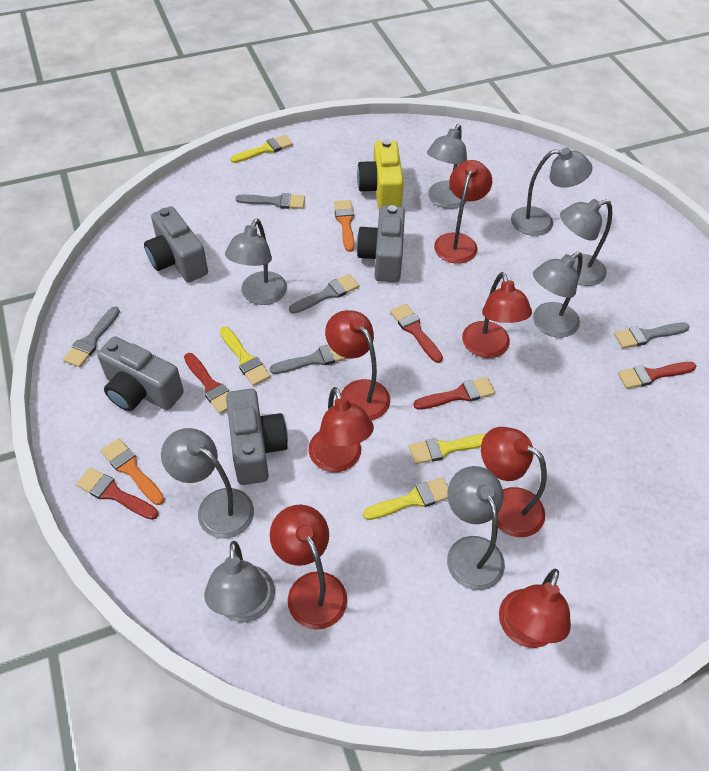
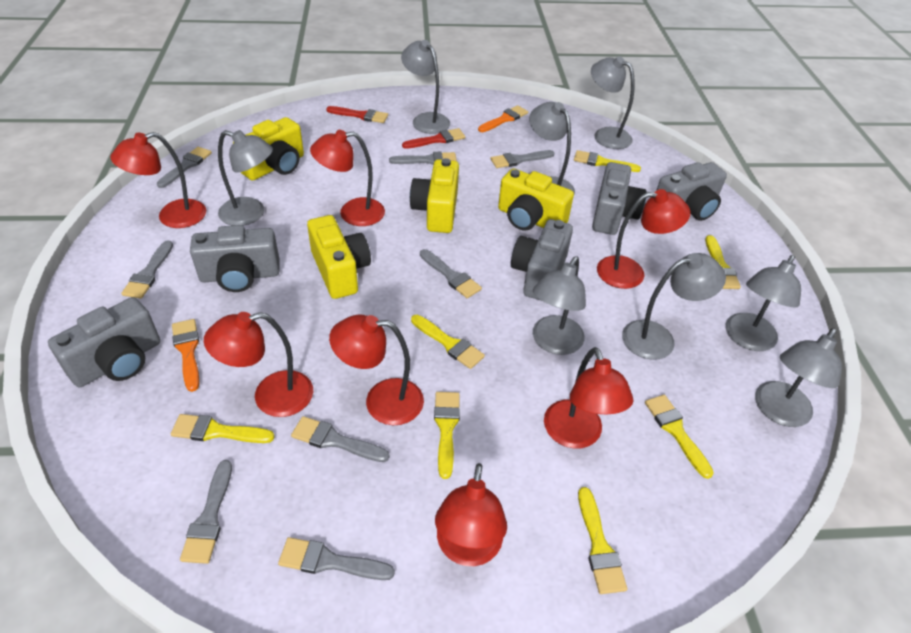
grey brush: [63,306,120,367] [235,193,305,209] [270,345,349,374] [289,274,359,314] [614,323,690,348] = 5 -> [121,240,173,299] [157,147,212,188] [180,460,232,564] [278,537,395,580] [291,416,389,462] [389,152,457,165] [420,249,482,298] [490,150,554,168] = 8
grey camera: [97,336,184,411] [144,206,208,282] [226,389,288,485] [356,205,405,282] = 4 -> [48,297,160,388] [190,225,280,292] [511,219,573,301] [592,162,647,235] [656,162,727,221] = 5
red brush: [76,467,158,520] [184,353,229,414] [390,304,443,363] [414,377,495,410] [618,362,696,389] = 5 -> [326,106,388,123] [402,128,465,149] = 2
yellow brush: [220,327,271,386] [230,135,293,163] [363,477,448,520] [409,433,486,464] = 4 -> [171,414,275,443] [411,315,485,369] [434,392,460,479] [574,150,641,172] [578,487,627,594] [645,395,714,479] [705,235,741,289] = 7
yellow camera: [357,139,404,210] = 1 -> [233,117,304,181] [307,215,371,299] [410,158,459,233] [498,168,574,231] = 4

